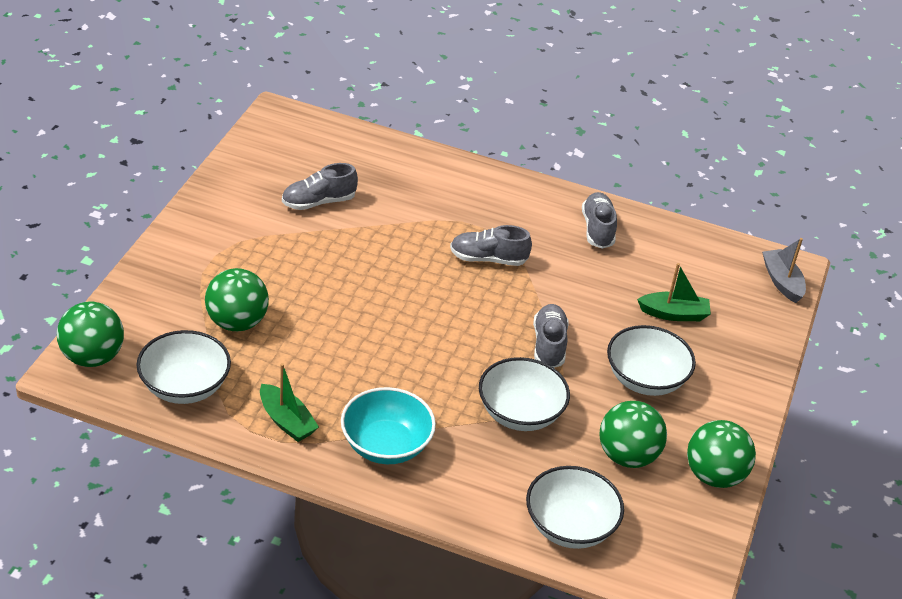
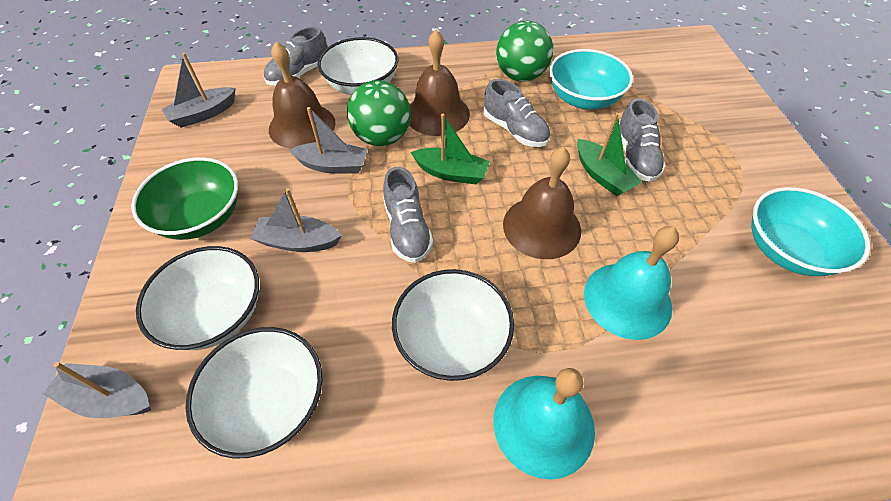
brown bell: none = 0 -> [269,42,336,149] [409,30,470,136] [503,147,581,259] = 3
green ball: [57,301,124,367] [205,268,269,331] [599,401,667,468] [687,420,756,488] = 4 -> [347,80,411,146] [496,21,553,82] = 2
green bowl: none = 0 -> [131,157,238,240] = 1
grey boat: [762,238,806,303] = 1 -> [43,362,151,418] [162,53,236,128] [250,188,342,252] [289,107,368,174] = 4
turquoise bell: none = 0 -> [494,368,595,479] [584,226,679,340] = 2
turquoise bowl: [341,387,436,464] = 1 -> [549,49,633,109] [751,187,870,276] = 2

